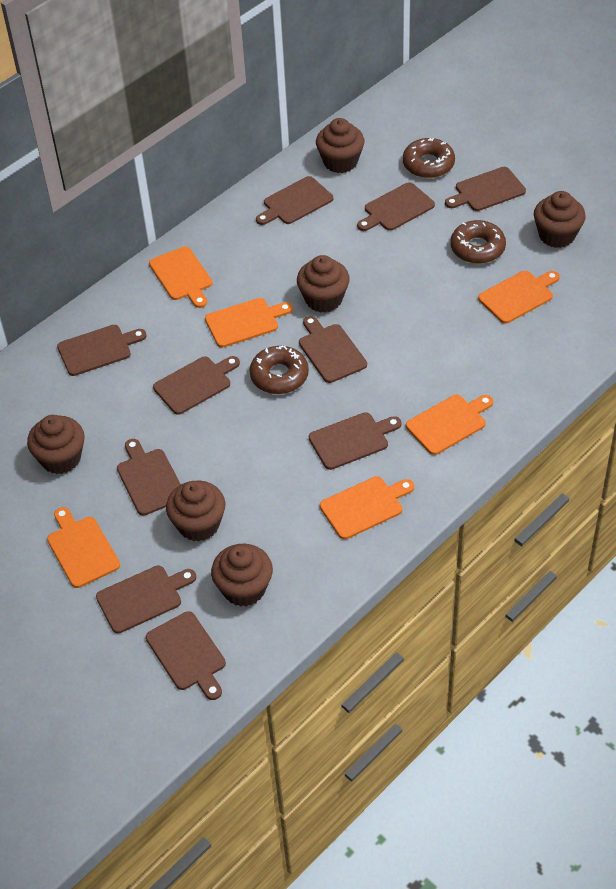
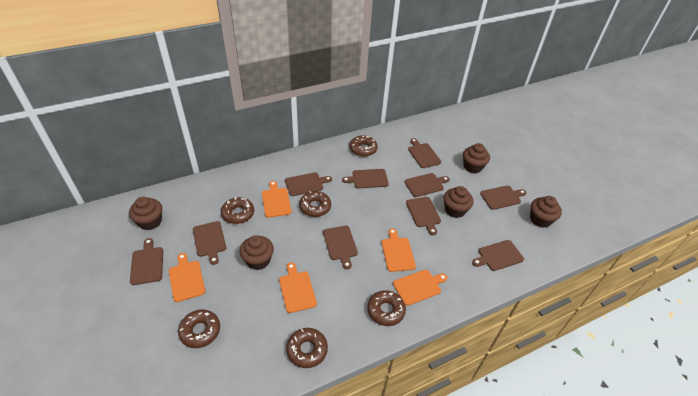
brown cupcake: [27,415,85,474] [166,481,225,541] [211,544,273,607] [297,255,350,313] [316,118,364,173] [534,191,586,248] = 6 -> [129,197,162,230] [240,235,274,270] [444,186,474,218] [463,143,490,173] [530,196,562,228] = 5
brown donut: [250,346,309,394] [403,138,455,178] [450,220,506,264] = 3 -> [178,309,220,348] [221,197,254,224] [286,328,328,368] [299,191,331,217] [350,135,378,157] [367,290,406,326] = 6
orange cutting board: [47,507,120,588] [149,246,212,308] [205,298,293,348] [320,476,414,539] [406,395,493,455] [478,271,560,324] = 6 -> [169,253,205,302] [262,181,292,218] [279,263,317,313] [382,228,416,272] [393,270,447,306] = 5

